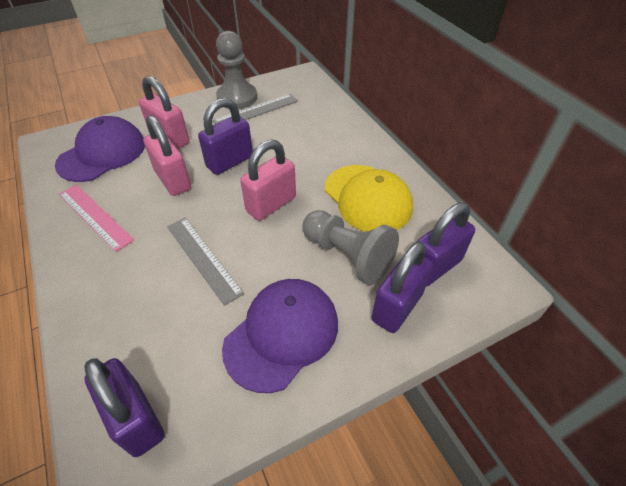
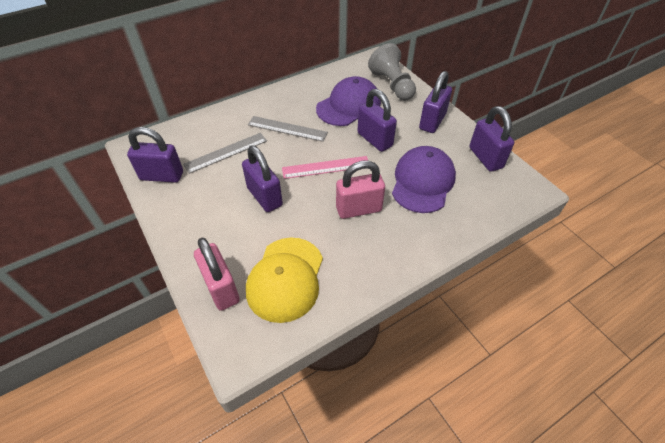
grey pawn: [216,31,257,109] [302,210,399,285] = 2 -> [368,43,416,100] = 1
pink padlock: [139,76,189,149] [143,115,191,196] [240,139,296,221] = 3 -> [194,238,240,311] [336,160,385,219] = 2
purple padlock: [84,358,165,457] [198,98,253,175] [372,241,433,333] [417,202,475,287] = 4 -> [127,127,183,183] [242,145,283,212] [357,89,397,152] [419,71,452,133] [469,106,514,172] = 5

